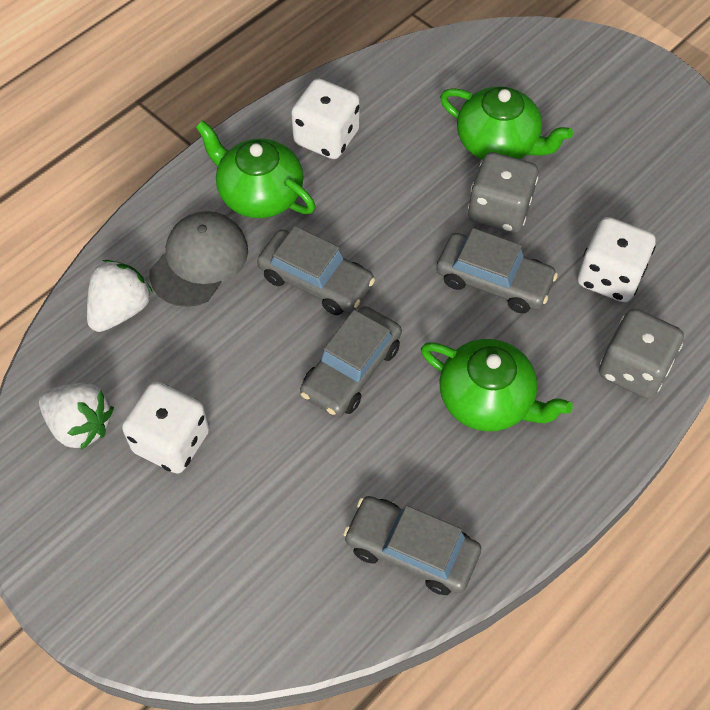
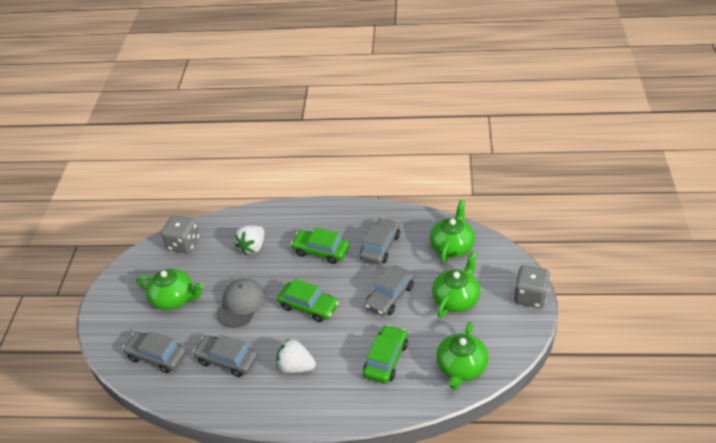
green car: none = 0 -> [277,279,339,322] [291,228,349,264] [363,325,408,384] = 3
green teapot: [196,120,315,218] [421,339,573,431] [440,87,573,160] = 3 -> [136,268,204,310] [430,200,475,264] [432,251,480,318] [436,322,488,390] = 4
white dice: [122,382,210,474] [291,78,360,159] [578,217,656,302] = 3 -> none = 0

